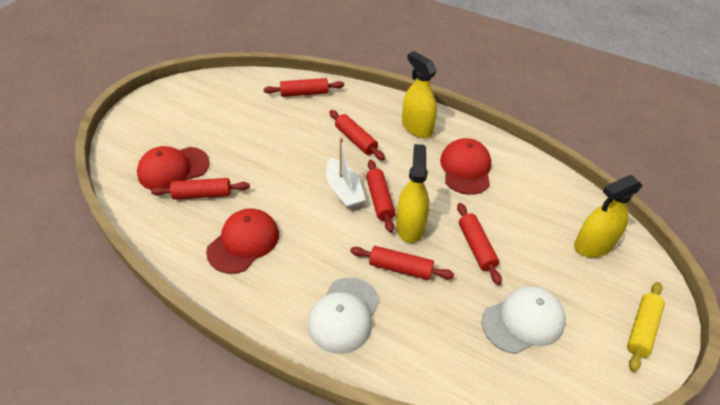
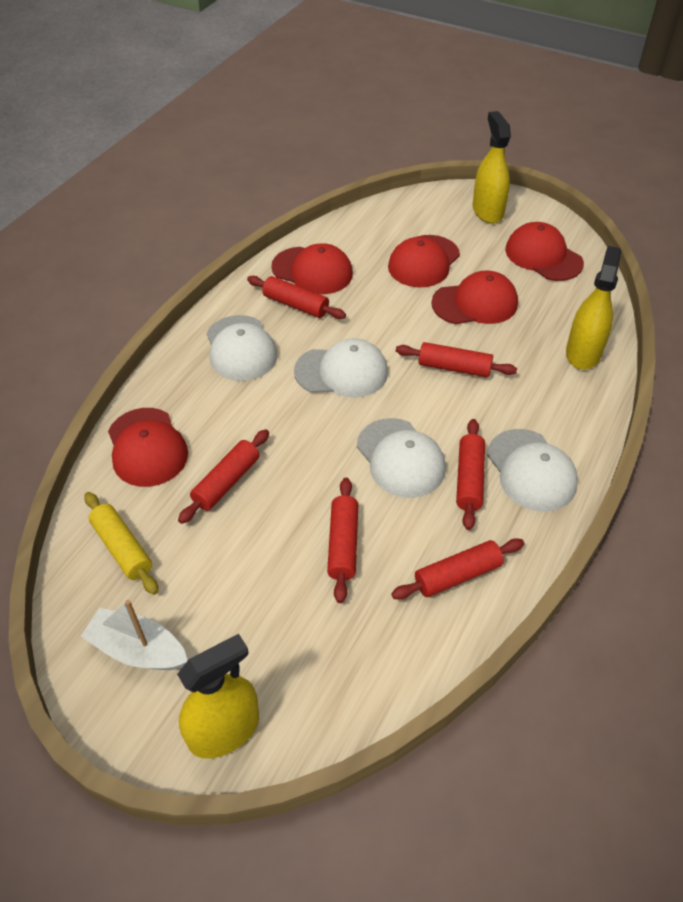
red cap: [137,146,210,190] [206,208,279,274] [440,138,491,195] = 3 -> [108,408,188,487] [271,243,353,294] [388,235,460,287] [431,270,518,324] [505,222,584,281] = 5
white cap: [308,278,380,354] [482,286,566,354] = 2 -> [207,315,278,381] [294,338,388,398] [357,418,446,498] [487,429,578,511] = 4

